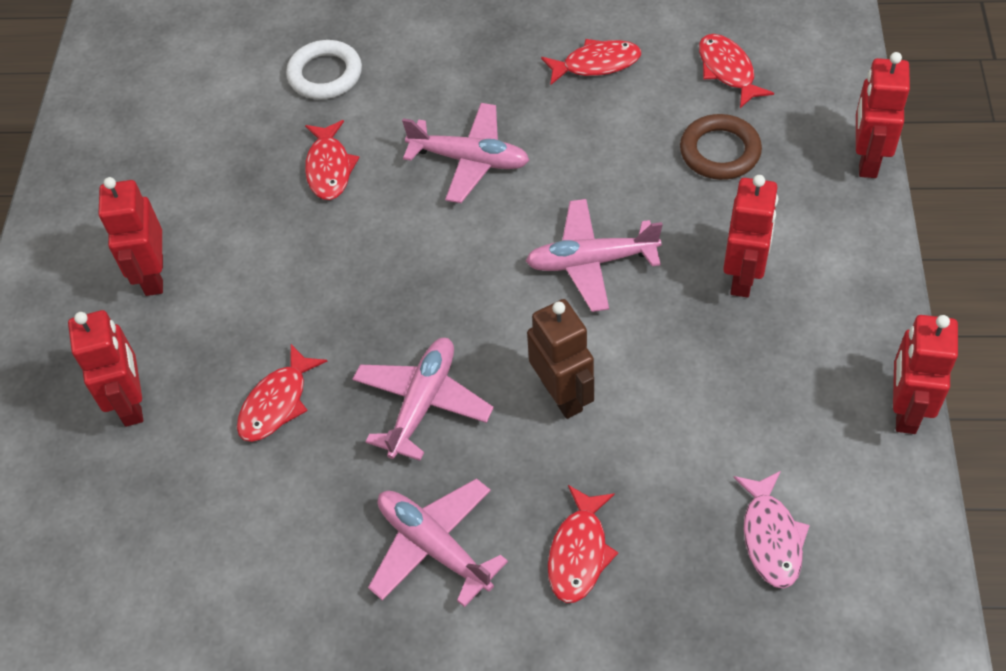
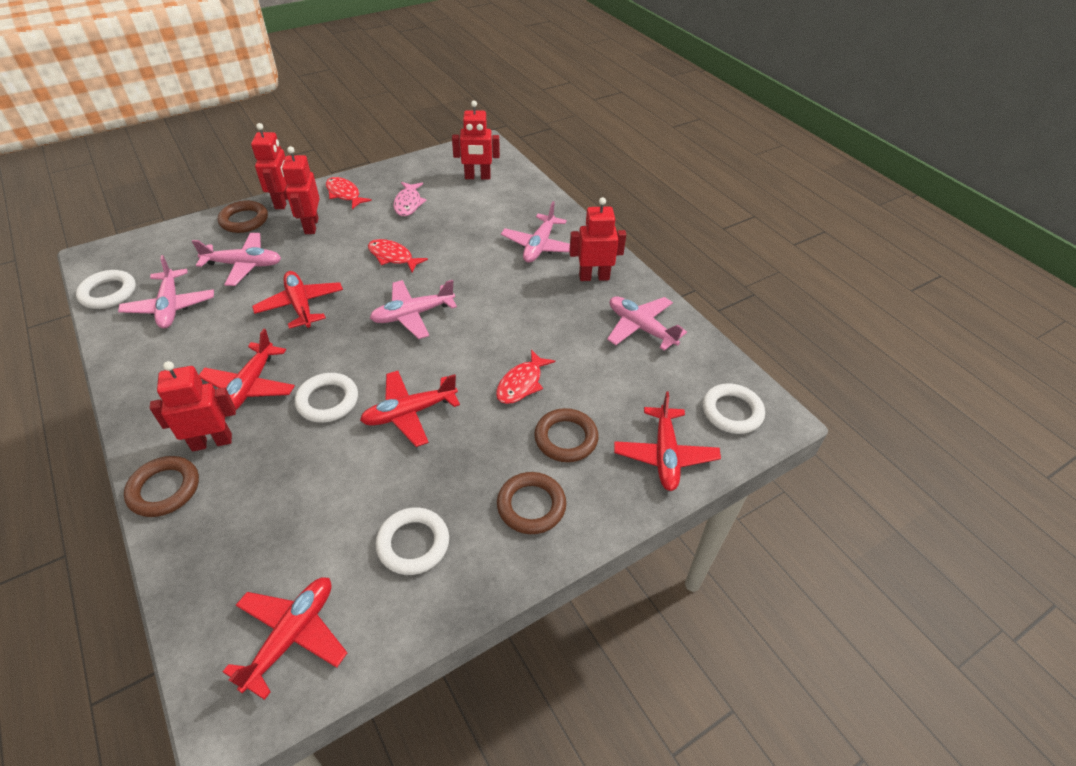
brown ring: [680,114,762,180] = 1 -> [124,456,199,517] [218,201,268,233] [497,472,566,534] [534,408,599,462] = 4
brown robot: [527,299,594,419] = 1 -> none = 0
pink plane: [352,338,494,461] [368,478,508,607] [402,103,529,203] [526,199,663,312] = 4 -> [118,255,214,329] [192,233,281,286] [370,280,457,339] [501,201,570,263] [607,297,687,351] = 5
red fish: [237,344,327,442] [305,120,360,200] [541,39,641,85] [548,485,618,603] [699,34,774,108] = 5 -> [326,177,372,209] [368,239,428,272] [496,349,555,404] = 3
red plane: none = 0 -> [199,329,295,410] [223,577,347,700] [252,271,343,329] [360,371,460,447] [614,391,721,491] = 5
white ring: [286,40,362,99] = 1 -> [76,270,136,309] [295,373,358,423] [376,507,449,575] [703,383,765,434] = 4

